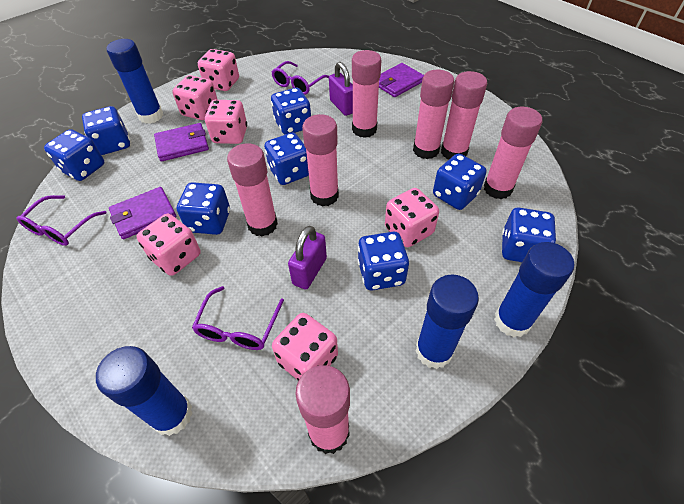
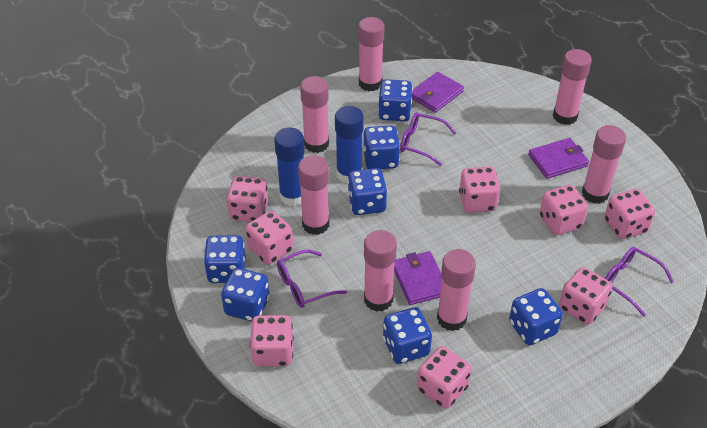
blue dice: [44,129,104,181] [82,106,130,155] [177,182,230,235] [264,133,309,185] [271,88,311,135] [358,232,409,290] [433,154,487,210] [502,208,556,262] = 8 -> [204,235,246,283] [221,268,270,322] [348,168,387,215] [363,126,400,169] [378,79,413,121] [383,307,432,364] [509,288,563,345] = 7
blue glue stick: [96,346,193,436] [106,39,163,124] [415,275,479,369] [494,242,574,337] = 4 -> [274,128,305,206] [335,106,364,183] = 2
pink dice: [136,214,201,276] [172,75,218,120] [198,49,239,91] [205,100,247,144] [272,313,338,381] [385,188,439,247] = 6 -> [227,176,268,222] [245,211,293,265] [250,315,294,367] [417,346,471,409] [459,167,501,213] [539,185,588,235] [559,267,613,325] [604,189,655,239] = 8
purple padlock: [288,226,327,290] [329,62,353,116] = 2 -> none = 0

